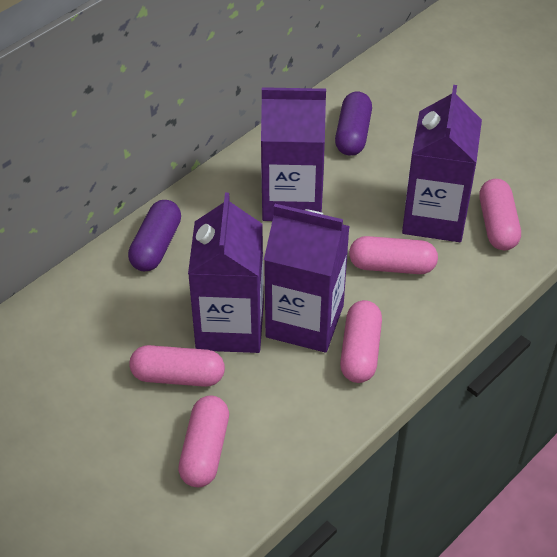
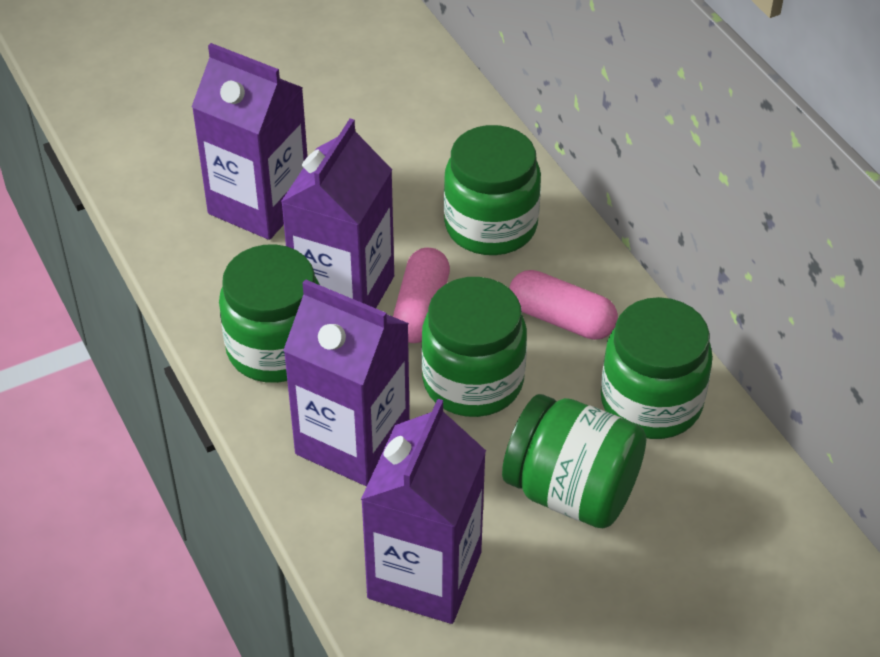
green jar: none = 0 -> [219,244,320,383] [421,277,527,417] [444,125,541,255] [502,394,646,528] [601,297,713,439] = 5
pink capsule: [129,345,225,387] [178,395,229,487] [340,300,382,383] [349,236,438,274] [479,179,521,250] = 5 -> [393,248,450,343] [509,270,618,340] = 2
purple capsule: [128,200,181,271] [335,92,372,156] = 2 -> none = 0

